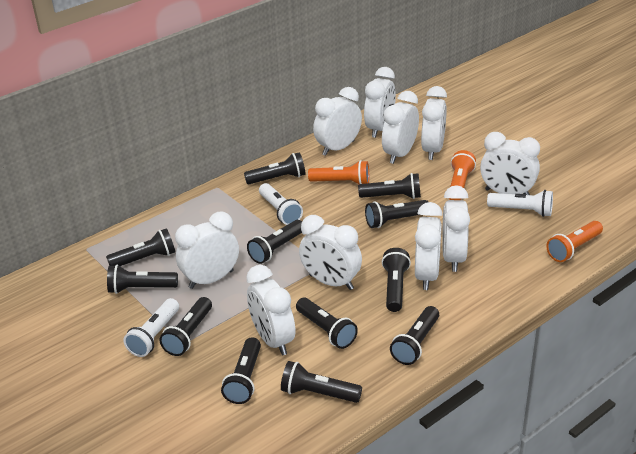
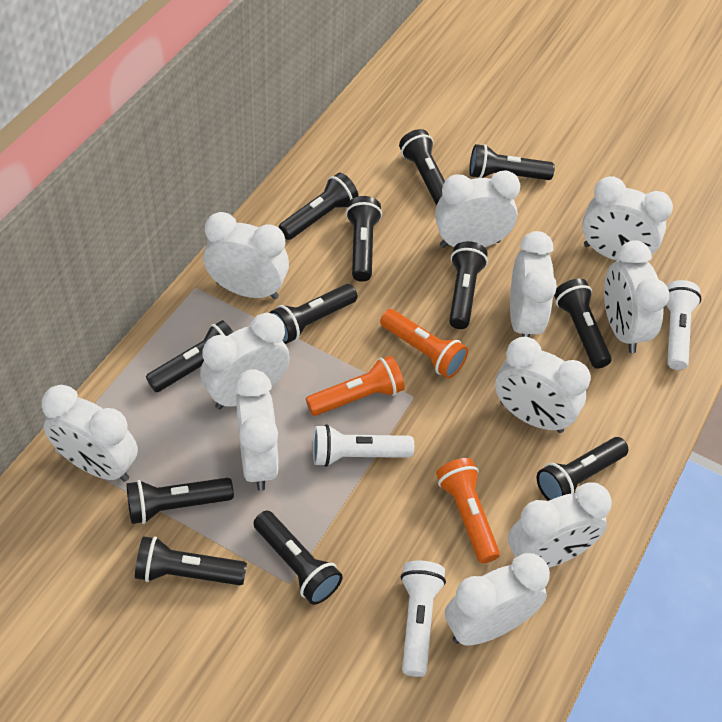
white clock: [175,212,239,289] [246,265,296,355] [299,215,362,290] [313,87,362,156] [364,67,396,138] [382,91,419,164] [415,202,442,290] [421,86,447,160] [442,185,470,272] [480,132,540,195] = 10 -> [42,385,138,482] [200,313,290,410] [203,212,289,299] [234,369,279,491] [435,170,520,248] [445,553,550,646] [495,337,591,433] [508,482,612,568] [510,231,557,338] [582,176,673,261] [604,240,669,353] = 11

